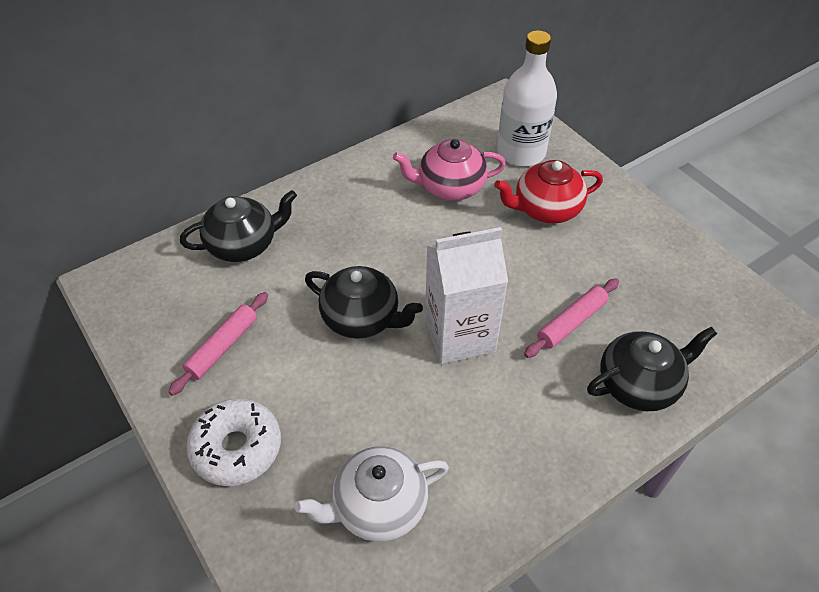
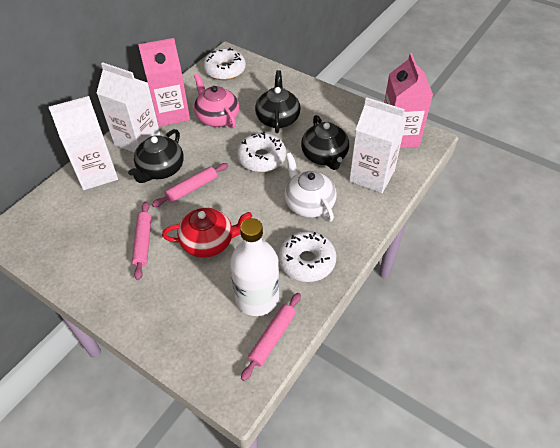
pink carton: none = 0 -> [138,38,190,127] [384,53,433,148] = 2
pink rolling pin: [169,292,268,396] [524,278,619,358] = 2 -> [132,201,152,280] [152,163,228,207] [241,293,301,381] = 3
white carton: [425,227,508,364] = 1 -> [49,96,118,190] [97,62,160,153] [349,97,407,193] = 3
white donut: [186,398,281,486] = 1 -> [203,48,246,80] [237,132,286,172] [278,231,336,282] = 3

